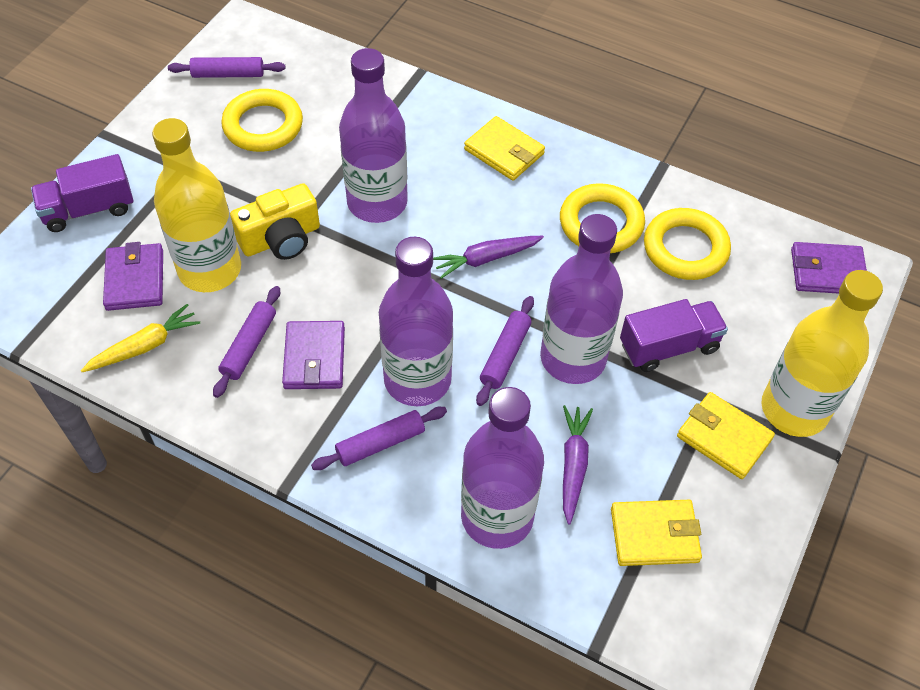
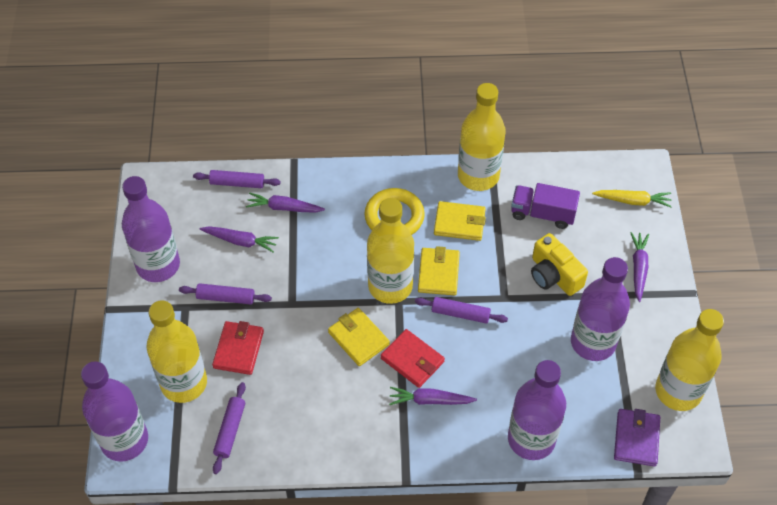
purple carrot: [433,236,544,279] [563,405,593,525] = 2 -> [200,226,279,253] [246,192,325,213] [389,387,477,405] [630,232,649,302] = 4
purple truck: [31,154,134,232] [620,299,728,372] = 2 -> [511,183,580,229] = 1
purple wallet: [103,242,163,311] [282,321,345,389] [791,242,867,294] = 3 -> [614,409,660,467] = 1
red wallet: none = 0 -> [212,321,264,375] [381,329,445,388] = 2
yellow bottle: [152,118,241,292] [761,270,883,437] = 2 -> [146,300,207,403] [367,198,414,304] [458,83,506,191] [655,309,724,411] = 4
yellow ring: [221,89,303,152] [560,183,645,253] [644,208,731,280] = 3 -> [365,188,425,235] = 1

